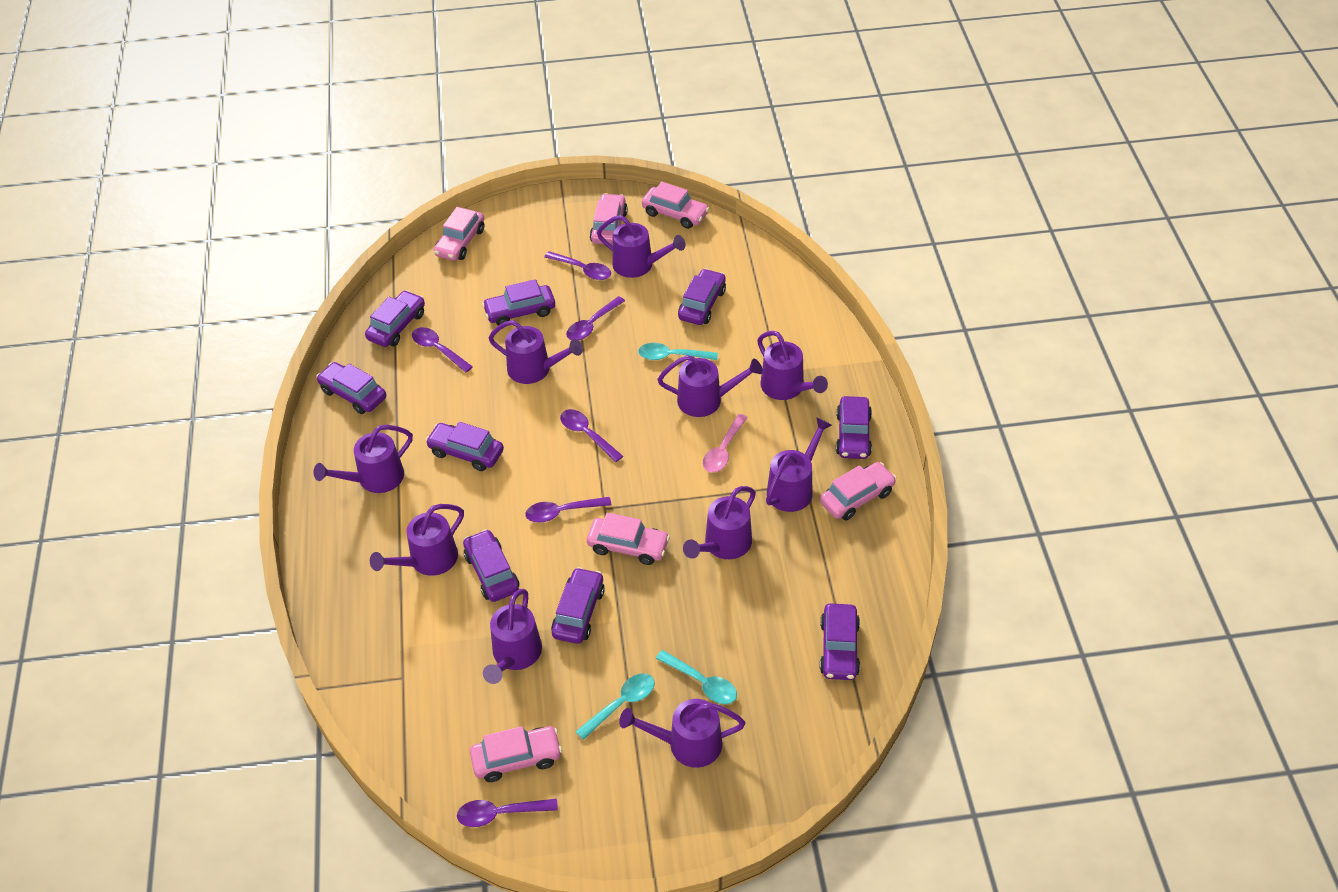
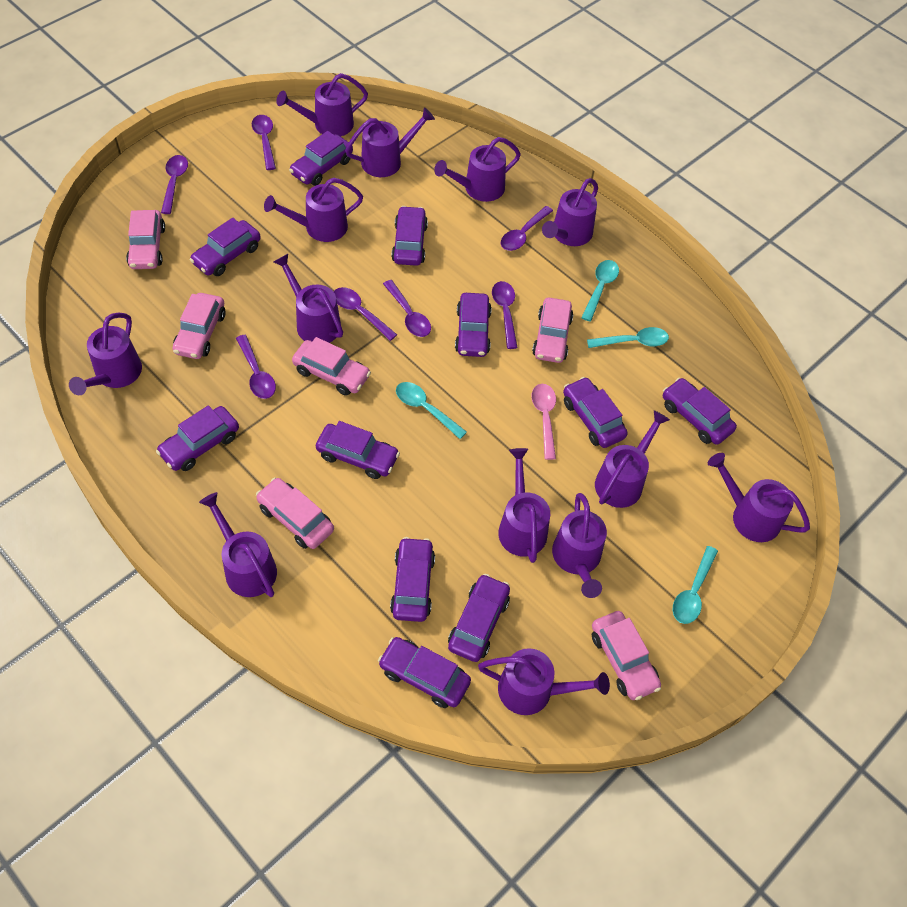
purple car: [316,362,386,414] [365,290,425,347] [425,422,504,471] [463,529,519,602] [482,279,555,326] [551,567,605,644] [678,268,726,325] [820,603,860,680] [836,396,872,459] = 9 -> [156,405,239,471] [190,218,261,276] [289,131,353,186] [316,421,400,479] [378,637,471,708] [390,537,435,622] [391,206,428,266] [448,574,510,662] [455,293,492,357] [563,377,628,448] [663,378,737,445] = 11
purple spoon: [412,327,473,373] [457,799,558,827] [525,497,612,523] [544,251,611,280] [560,409,623,462] [566,296,625,340] = 6 -> [161,155,188,214] [236,335,276,399] [252,115,276,170] [334,287,397,341] [383,280,431,337] [492,281,518,349] [501,206,553,251] = 7
purple watering can: [314,425,413,493] [370,504,464,576] [483,589,542,684] [488,320,583,384] [597,215,686,278] [619,699,745,768] [658,355,763,417] [683,486,756,559] [757,331,828,400] [766,417,832,512] = 10 -> [69,312,142,395] [199,492,277,597] [264,177,363,242] [274,254,343,343] [276,73,368,136] [345,107,435,177] [434,137,521,202] [478,648,610,715] [498,448,550,563] [542,178,598,246] [552,493,607,598] [595,410,670,508] [708,453,810,542] = 13
turquoise spoon: [575,673,655,740] [638,343,718,360] [656,650,737,704] = 3 -> [396,382,467,439] [581,260,619,322] [587,327,669,348] [673,546,718,624] = 4

